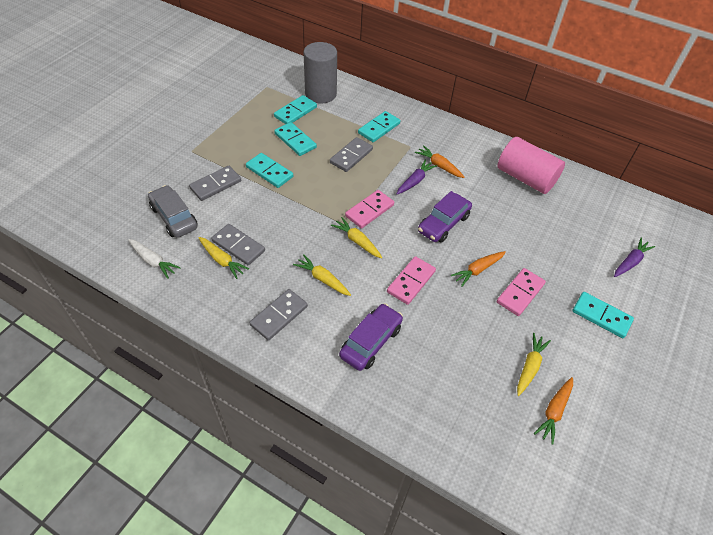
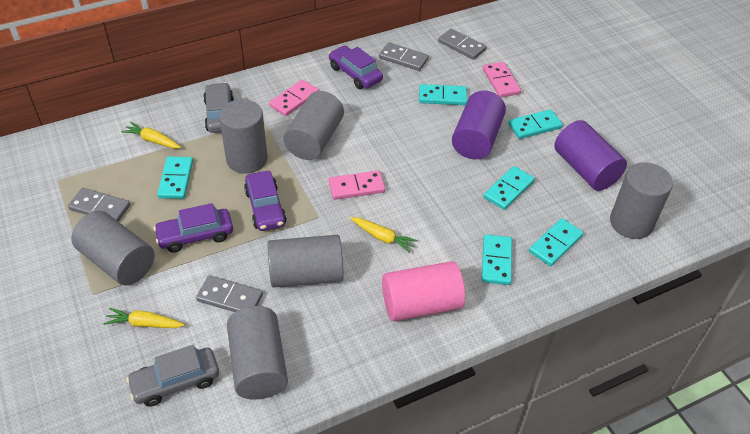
grey car: [148,185,198,238] = 1 -> [126,345,219,407] [203,82,234,133] = 2
grey cylinder: [304,42,337,104] = 1 -> [71,211,155,286] [219,99,268,174] [227,306,288,400] [268,235,343,287] [283,91,344,160] [610,162,673,239] = 6
orange carrot: [415,145,465,178] [451,251,506,287] [534,377,573,445] = 3 -> none = 0
purple car: [339,303,403,371] [418,191,472,243] = 2 -> [154,203,233,253] [244,171,287,231] [329,45,383,89] = 3
purple carrot: [397,159,437,195] [614,238,655,277] = 2 -> none = 0
purple cylinder: none = 0 -> [452,91,506,159] [554,120,627,191] = 2
turquoise domino: [246,153,293,188] [274,95,317,124] [274,122,317,156] [358,111,400,142] [573,292,634,338] = 5 -> [157,156,193,199] [419,84,467,105] [482,234,512,285] [484,166,535,210] [508,109,563,139] [529,218,584,266] = 6
white carrot: [128,239,181,279] = 1 -> none = 0
yellow carrot: [198,237,249,279] [293,254,351,296] [331,217,383,258] [517,333,551,396] = 4 -> [103,308,185,328] [121,122,181,148] [350,217,418,253] = 3

